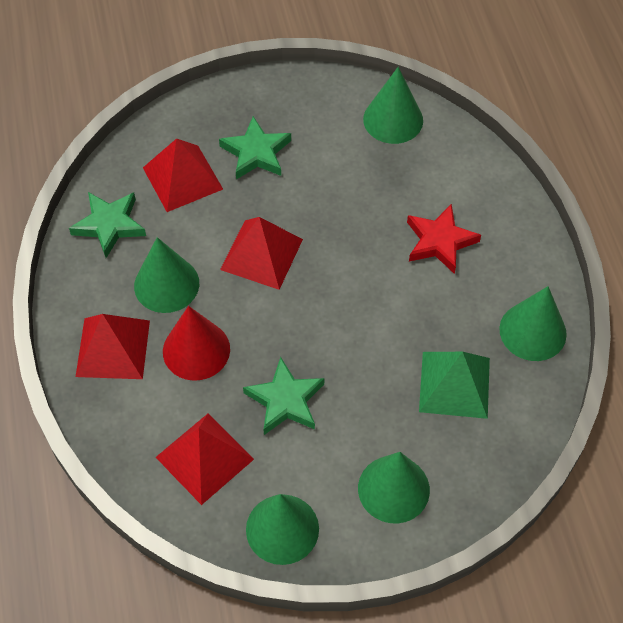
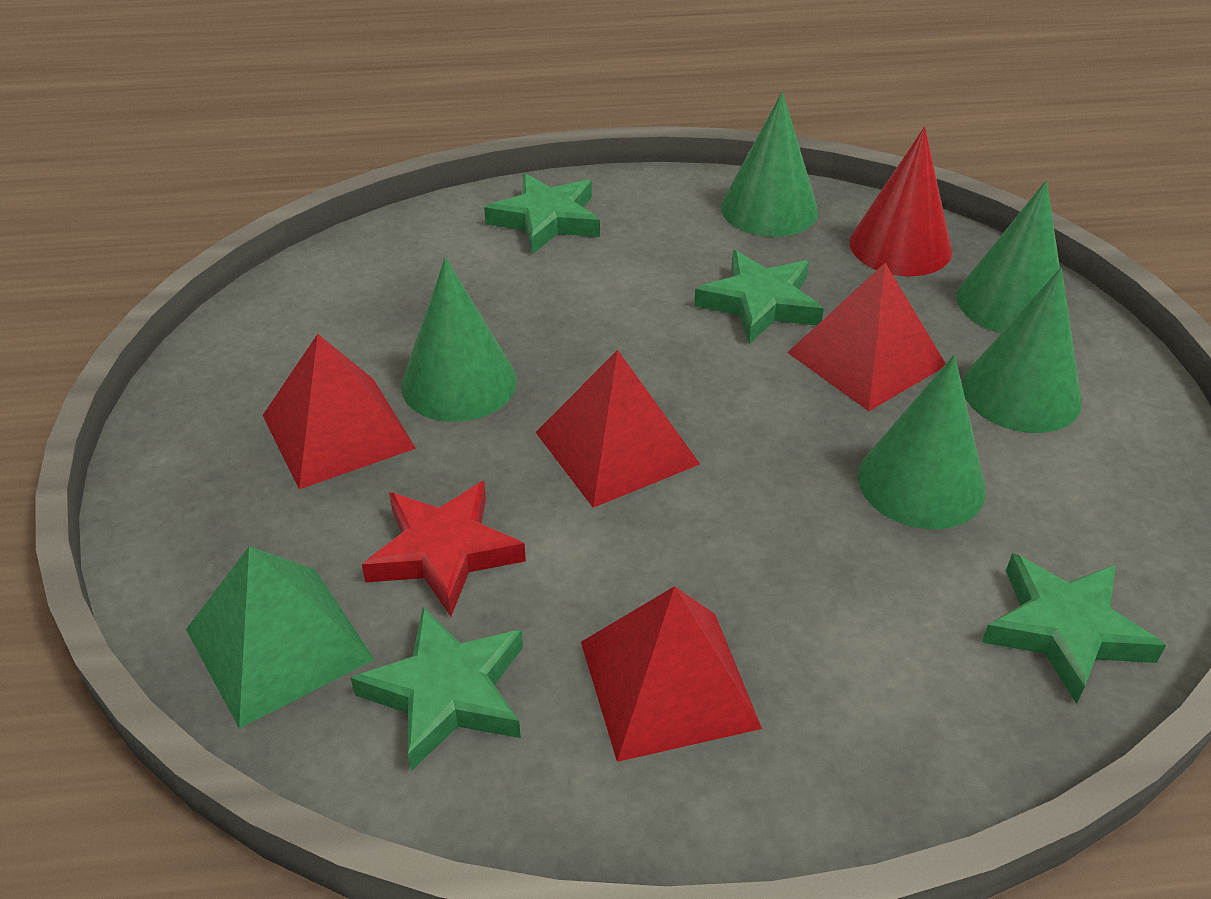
green star: [69,192,146,258] [219,116,291,179] [243,357,324,435] = 3 -> [351,607,523,771] [484,173,600,255] [694,250,824,344] [982,553,1166,704] = 4

